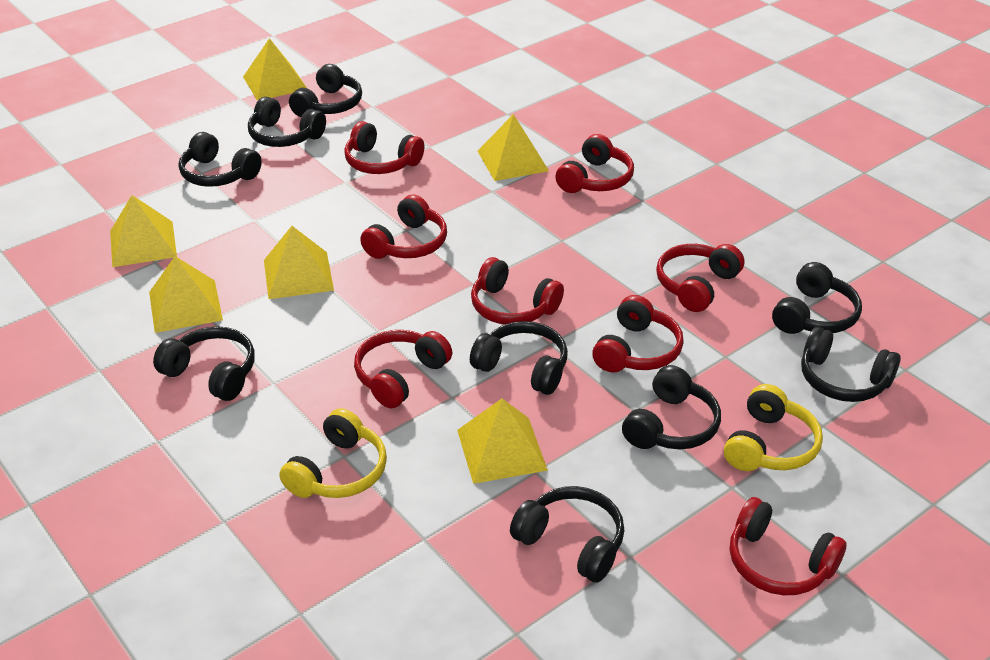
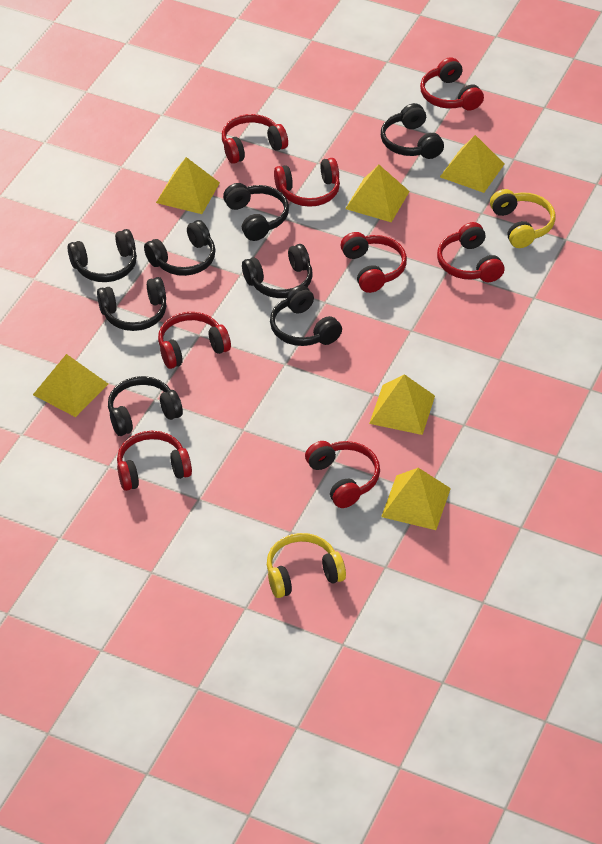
black headphones: [153,326,255,401] [179,132,262,187] [248,97,326,147] [289,64,362,117] [470,321,568,395] [510,486,624,583] [622,365,721,449] [772,262,862,334] [801,327,901,402] = 9 -> [68,229,137,282] [97,277,166,331] [108,376,183,436] [144,220,216,276] [223,183,289,241] [242,244,312,298] [270,285,342,346] [381,103,444,159] = 8

